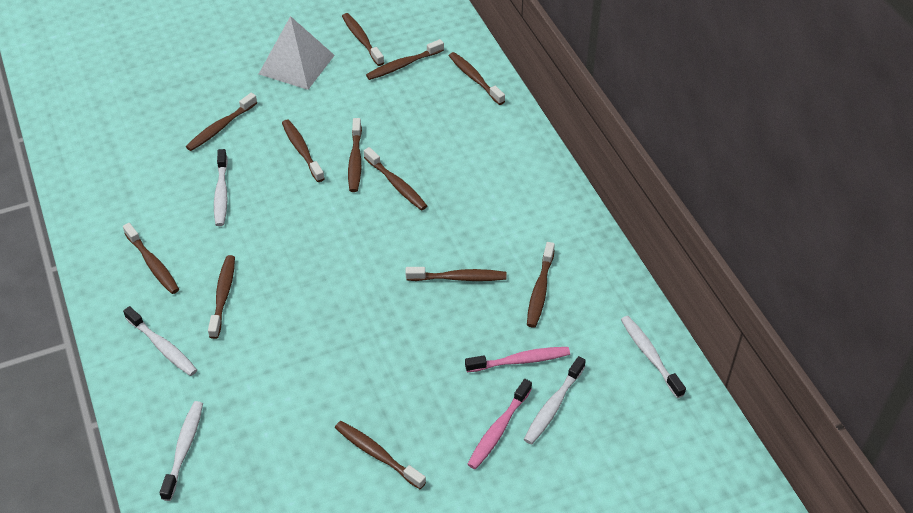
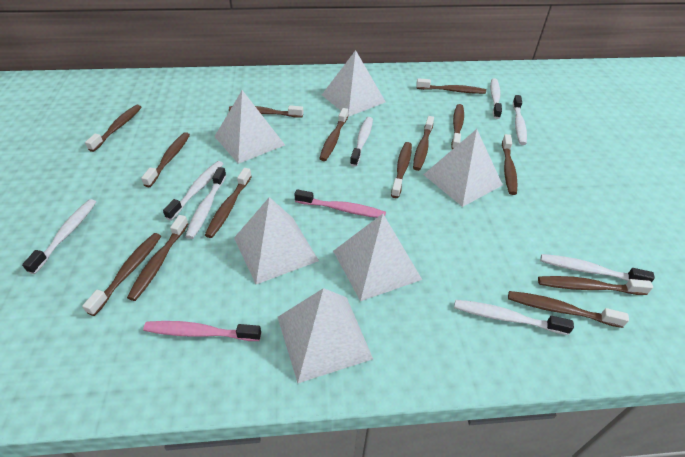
brown toothbrush: [123,223,179,294] [186,93,257,151] [208,255,235,339] [282,120,325,182] [335,421,426,489] [342,13,384,66] [348,118,362,192] [364,147,427,211] [366,39,444,80] [405,267,507,281] [449,52,505,105] [527,242,555,328] = 12 -> [82,233,161,316] [85,105,141,152] [127,215,188,301] [141,132,190,187] [205,168,252,238] [229,105,303,118] [319,108,348,161] [391,142,412,198] [413,116,434,171] [416,78,486,94] [451,104,464,149] [502,134,518,195] [508,291,629,328] [538,276,653,295] = 14
white pyramid: [259,16,335,90] = 1 -> [214,90,285,164] [234,197,319,284] [278,288,373,383] [322,50,386,117] [333,214,422,301] [423,129,503,207] = 6
white toothbrush: [123,306,197,376] [160,401,203,501] [214,149,228,226] [524,356,586,445] [621,316,686,398] = 5 -> [22,199,96,274] [163,161,223,220] [185,167,226,239] [350,117,373,167] [454,300,574,335] [490,78,502,119] [513,95,527,145] [540,254,655,282] = 8

